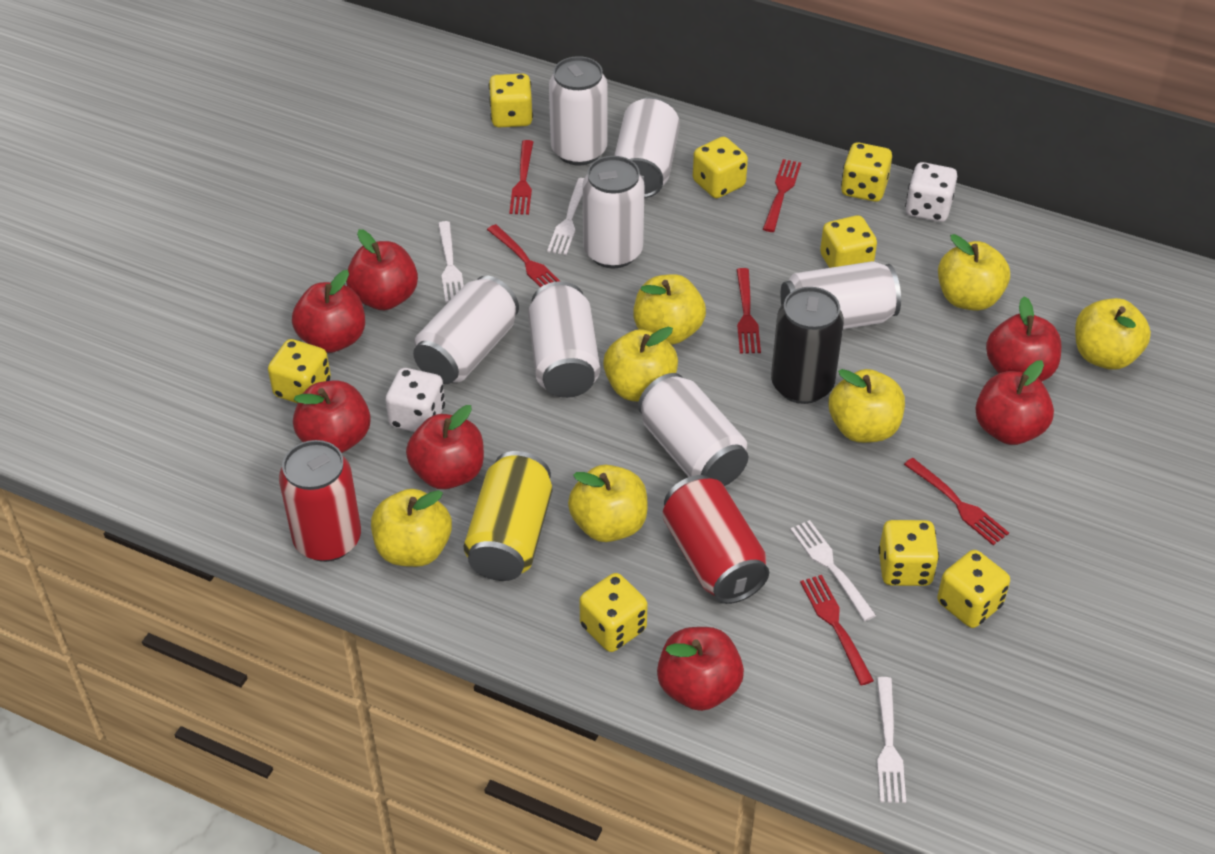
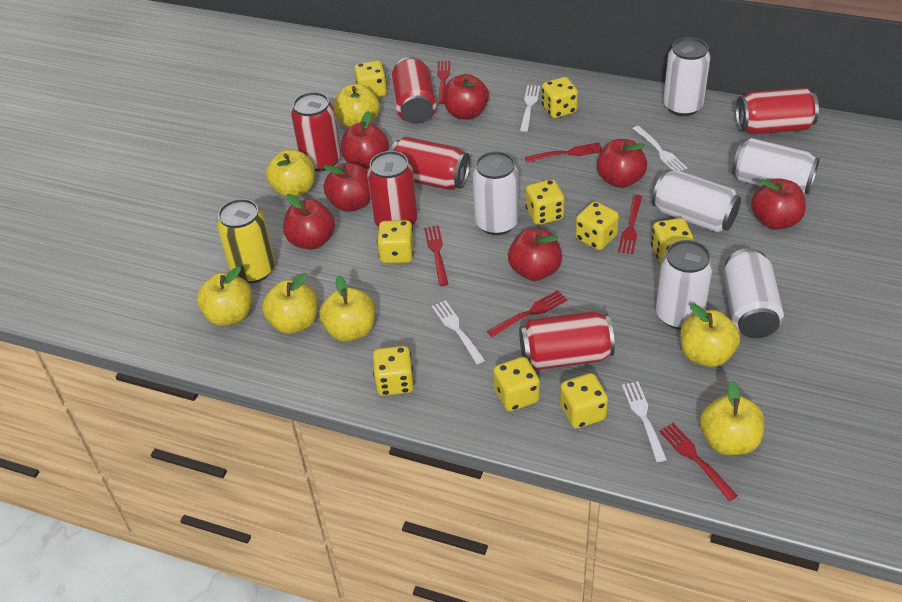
black can: [771,287,844,404] = 1 -> none = 0
red can: [279,440,361,562] [662,475,769,604] = 2 -> [291,92,341,171] [367,151,417,227] [390,137,470,190] [391,57,436,124] [519,311,615,370] [736,88,819,134] = 6
white can: [413,275,519,384] [528,281,600,398] [549,56,607,166] [582,156,645,269] [614,97,680,198] [638,373,748,486] [781,261,901,329] = 7 -> [472,151,519,235] [652,170,741,232] [656,240,713,329] [663,37,710,116] [723,248,784,338] [732,138,820,195] = 6
white dice: [385,368,445,432] [905,162,957,222] = 2 -> none = 0
yellow dice: [268,339,331,403] [489,73,533,127] [579,573,648,652] [693,137,748,198] [820,215,877,268] [841,142,892,202] [878,520,939,586] [937,550,1010,628] = 8 -> [354,61,387,97] [373,346,414,396] [377,220,414,263] [493,357,540,411] [525,179,565,225] [542,77,578,118] [560,373,608,428] [575,201,619,250] [651,218,694,264] = 9

